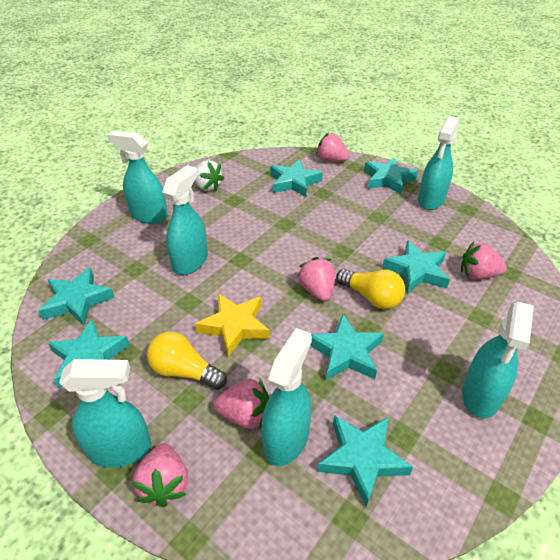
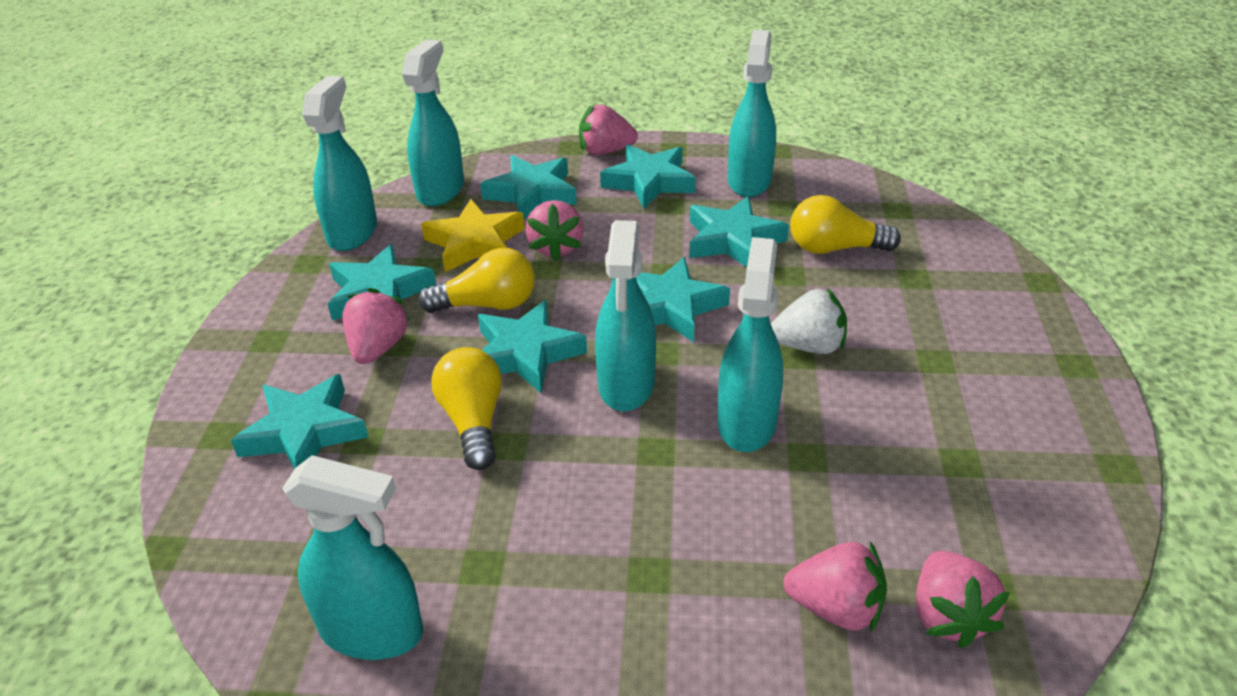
yellow light bulb: [147,331,227,389] [336,269,405,309] = 2 -> [418,248,535,313] [431,347,502,470] [790,195,901,254] = 3

